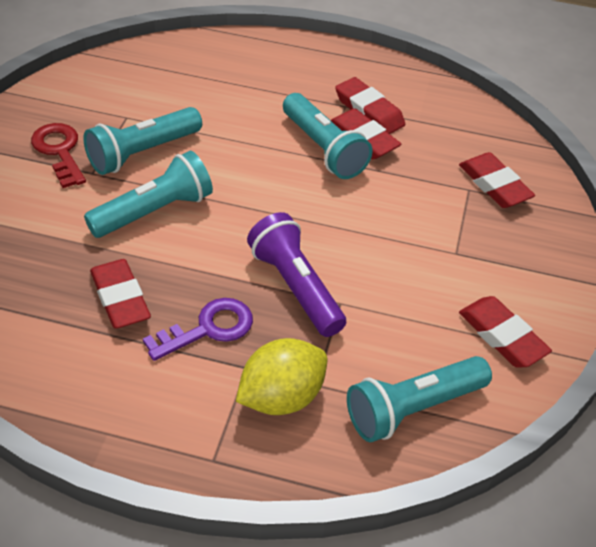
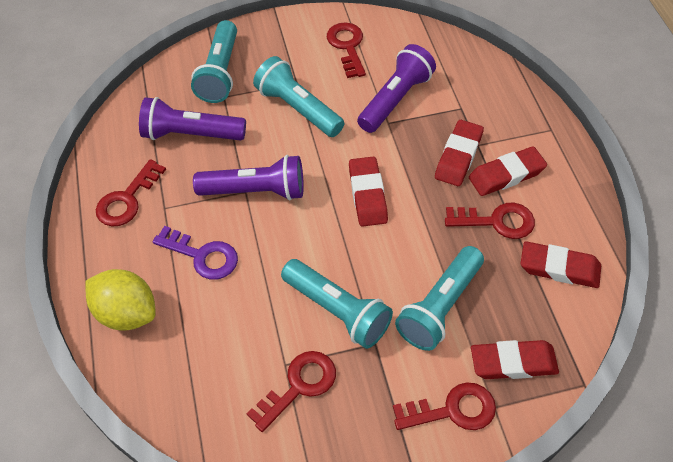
purple flashlight: [247,212,346,337] = 1 -> [139,97,246,141] [193,155,304,200] [357,44,436,133] = 3
red key: [31,123,86,188] = 1 -> [96,159,166,226] [246,351,336,432] [326,22,366,78] [393,382,496,430] [445,203,535,239] = 5

